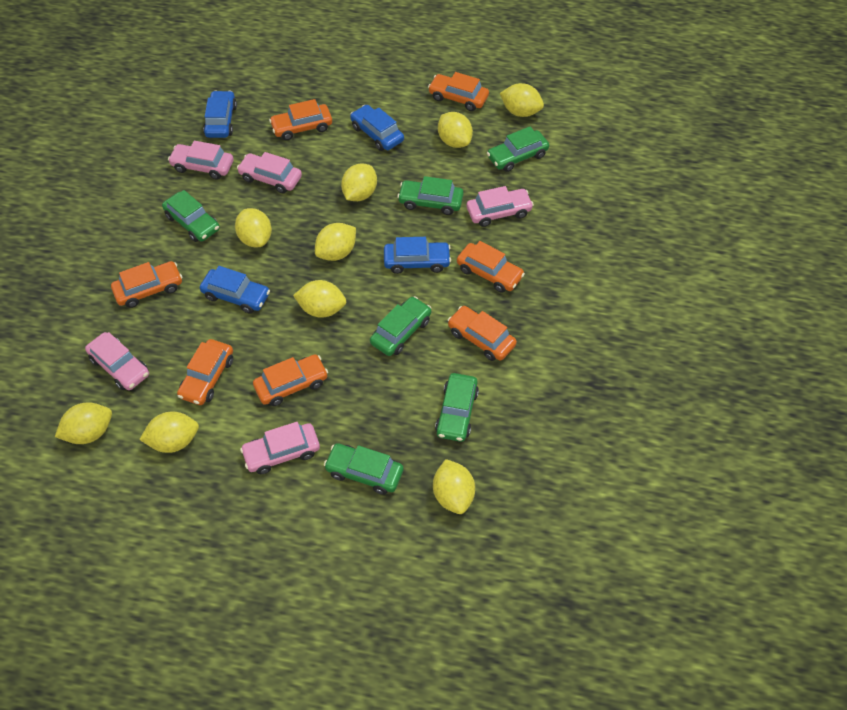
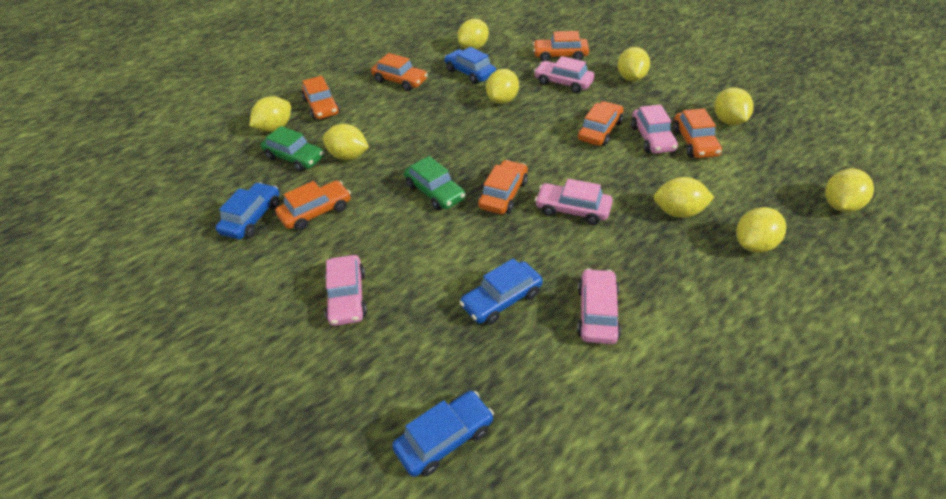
green car: [162,190,220,242] [324,443,404,495] [370,296,431,356] [397,176,464,215] [435,373,479,442] [487,126,549,172] = 6 -> [261,126,324,172] [404,156,465,210] = 2

